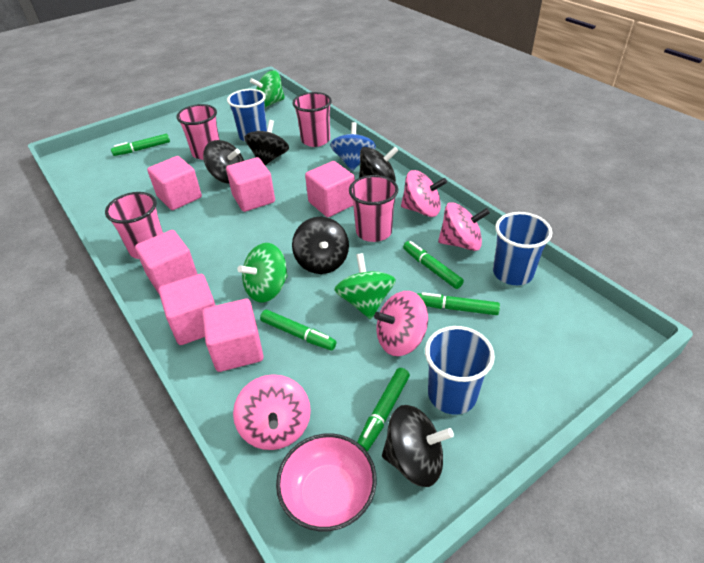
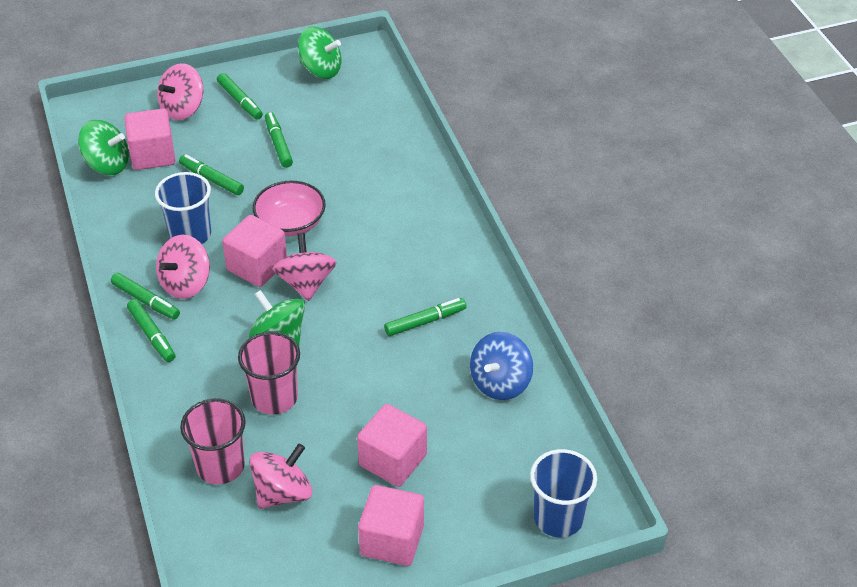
black spinning top: [203,140,244,184] [244,120,289,165] [292,217,349,274] [359,147,398,182] [382,405,454,487] = 5 -> none = 0
blue cup: [227,89,267,141] [425,326,495,415] [493,212,552,285] = 3 -> [155,172,211,244] [530,449,597,537] = 2
green marker: [111,134,170,156] [260,310,336,351] [357,368,410,451] [403,241,464,289] [417,292,500,315] = 5 -> [111,273,180,320] [127,299,175,362] [179,154,244,195] [217,73,263,120] [265,112,293,168] [384,298,467,336] = 6
pink cube: [135,230,197,294] [147,156,202,210] [159,274,216,345] [202,299,264,372] [226,157,275,212] [305,161,355,217] = 6 -> [125,108,176,170] [222,215,287,287] [357,404,427,487] [358,485,424,566] = 4
pink cup: [105,192,163,259] [176,104,220,160] [292,92,332,147] [349,175,398,242] = 4 -> [180,398,246,484] [238,331,300,415] = 2

